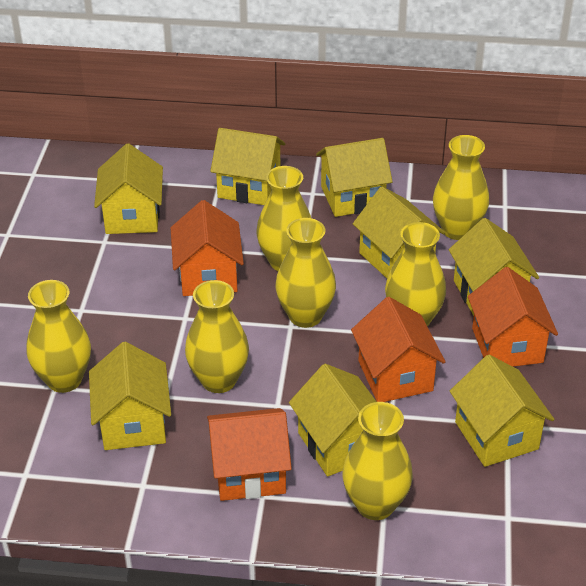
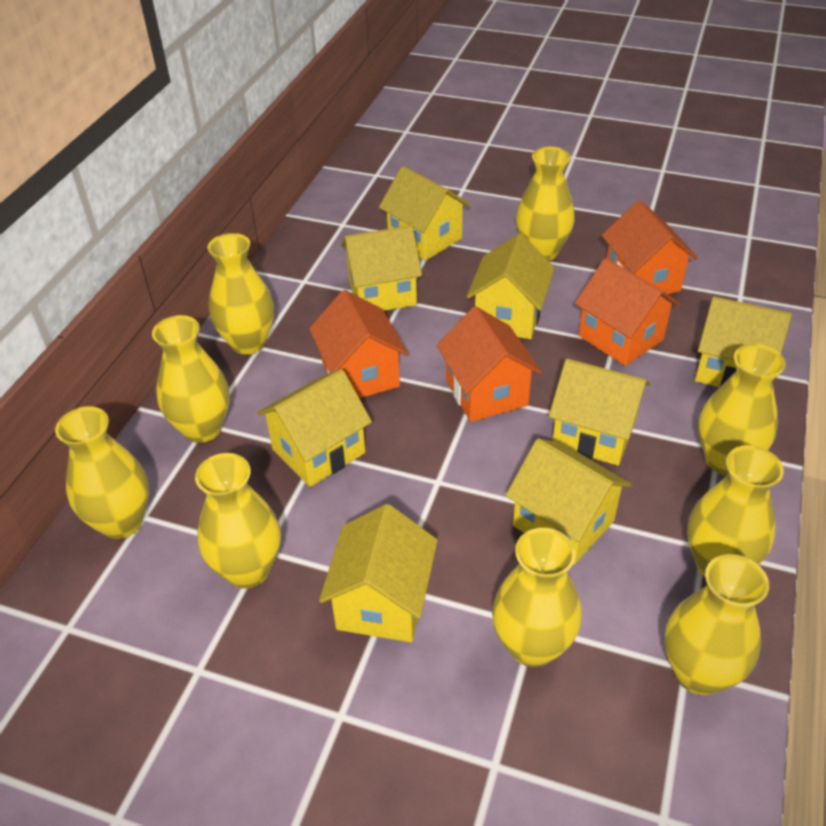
yellow vase: [26,280,91,393] [185,280,249,393] [257,166,311,271] [276,218,336,328] [342,402,413,520] [385,222,446,327] [433,135,489,240] = 7 -> [55,406,149,539] [152,315,229,443] [195,453,281,589] [207,233,274,355] [492,528,582,667] [516,147,575,261] [665,554,769,695] [687,445,784,577] [698,344,786,475] = 9

